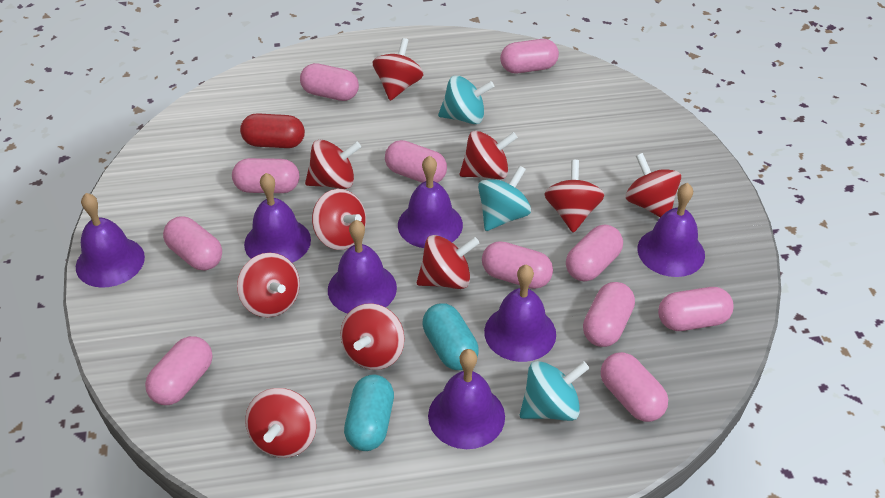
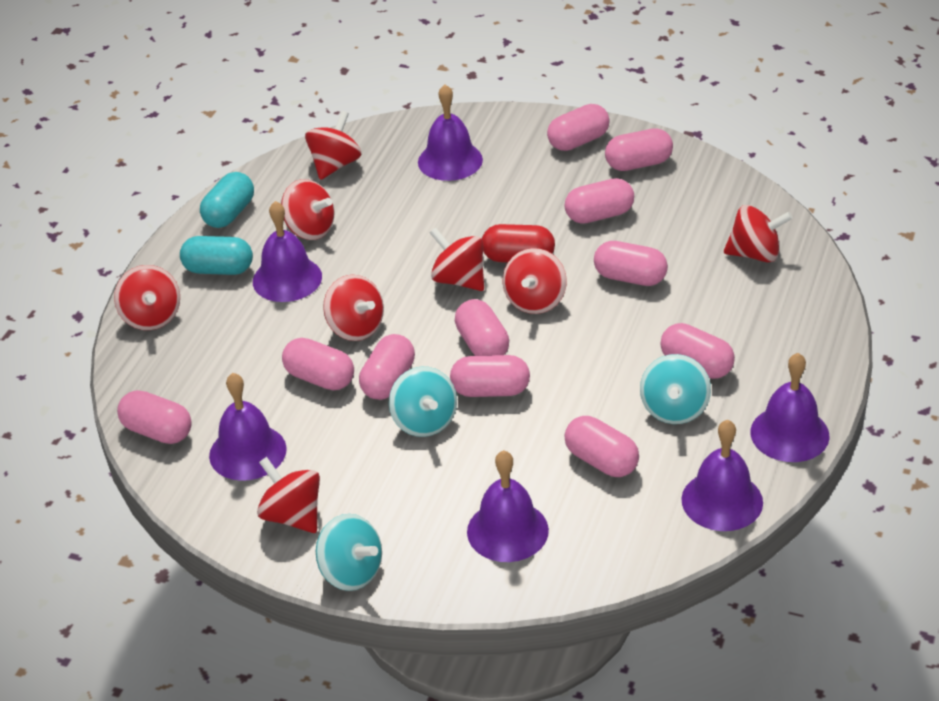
purple bell: [76,193,145,288] [244,173,311,263] [328,220,397,313] [398,156,463,248] [428,349,505,449] [484,265,556,362] [637,183,705,277] = 7 -> [209,373,287,481] [253,201,322,302] [418,84,483,181] [467,450,549,562] [681,420,763,531] [750,353,830,462] = 6
red spinning top: [237,253,300,317] [245,388,316,458] [305,139,361,189] [312,189,366,250] [340,303,404,370] [373,38,424,101] [417,235,480,289] [460,131,518,179] [544,160,604,233] [625,153,681,217] = 10 -> [114,265,180,330] [257,457,320,533] [281,179,334,240] [305,111,361,180] [323,275,384,341] [430,227,484,291] [503,248,567,314] [724,205,793,263] = 8

